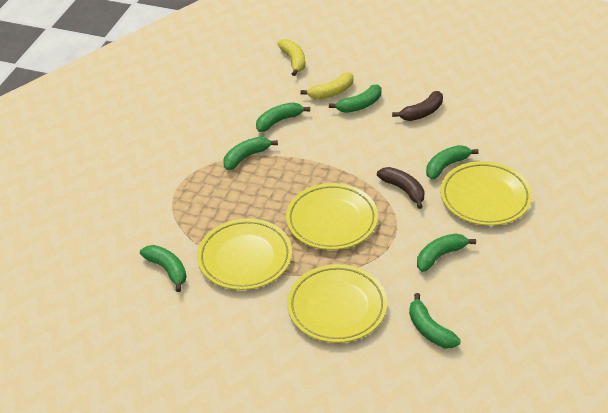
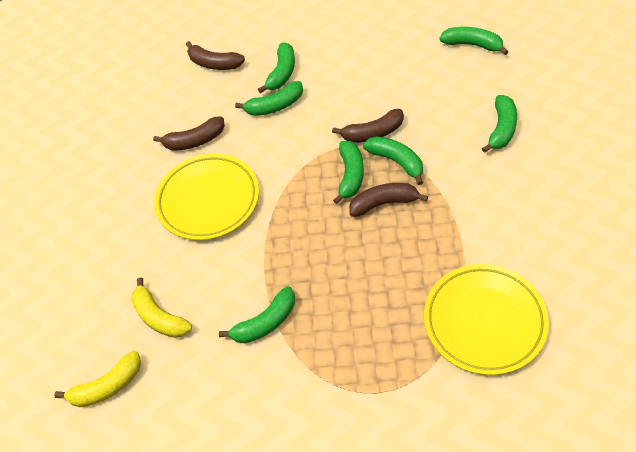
brown banana: [377,167,425,209] [392,91,443,121] = 2 -> [153,116,225,150] [186,41,245,70] [332,109,404,143] [349,183,428,217] = 4
yellow plate: [197,218,292,290] [286,183,378,250] [287,264,387,343] [440,161,532,226] = 4 -> [154,154,259,240] [424,264,549,375] = 2

